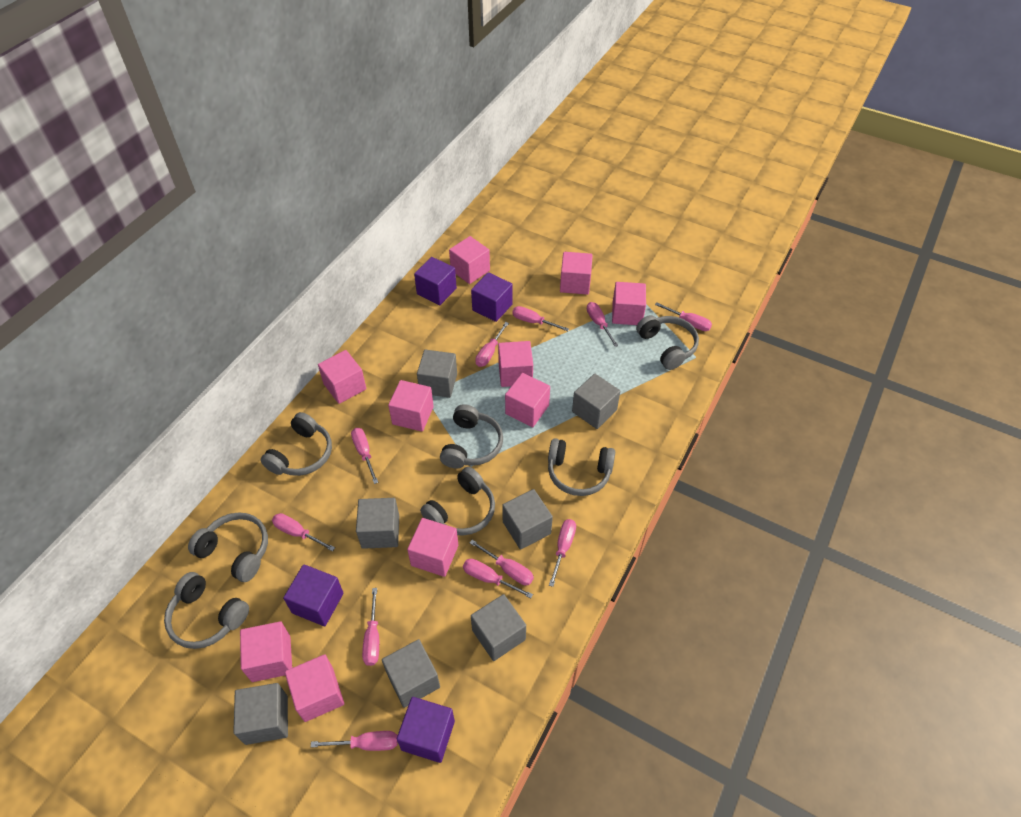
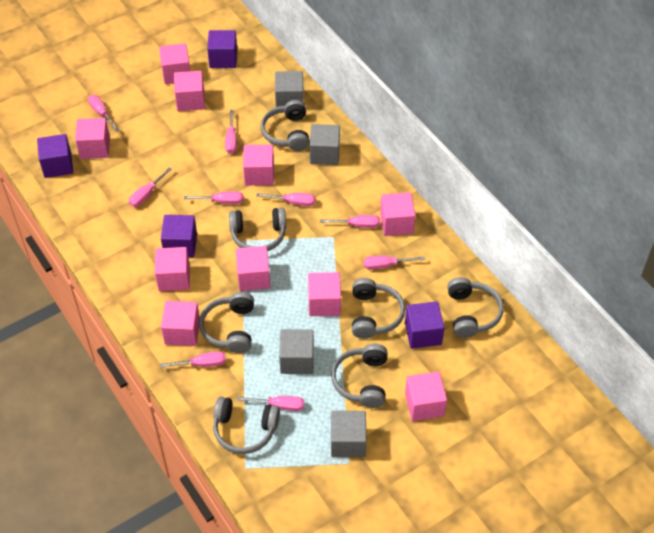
grey cube: [233,683,288,745] [356,498,399,549] [382,639,440,708] [417,349,457,398] [471,594,526,661] [502,489,553,549] [572,374,620,429] = 7 -> [275,71,304,107] [279,329,314,374] [310,124,340,165] [331,411,366,457] = 4
pink screwdriver: [272,513,335,552] [311,731,398,751] [351,428,378,484] [362,588,379,666] [463,559,533,598] [469,540,534,586] [475,322,509,367] [512,306,569,331] [549,519,576,587] [587,302,619,347] [655,302,712,331] = 11 -> [88,95,119,132] [129,167,172,207] [160,351,226,367] [184,191,243,204] [225,110,237,154] [237,396,304,411] [256,193,315,206] [320,215,380,228] [364,256,425,270] = 9

